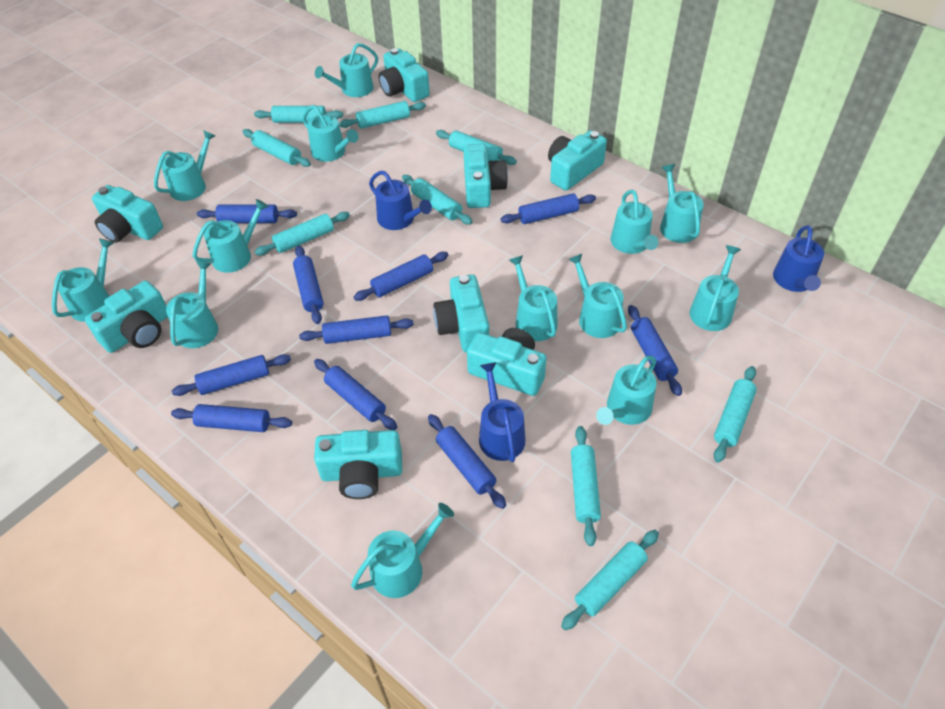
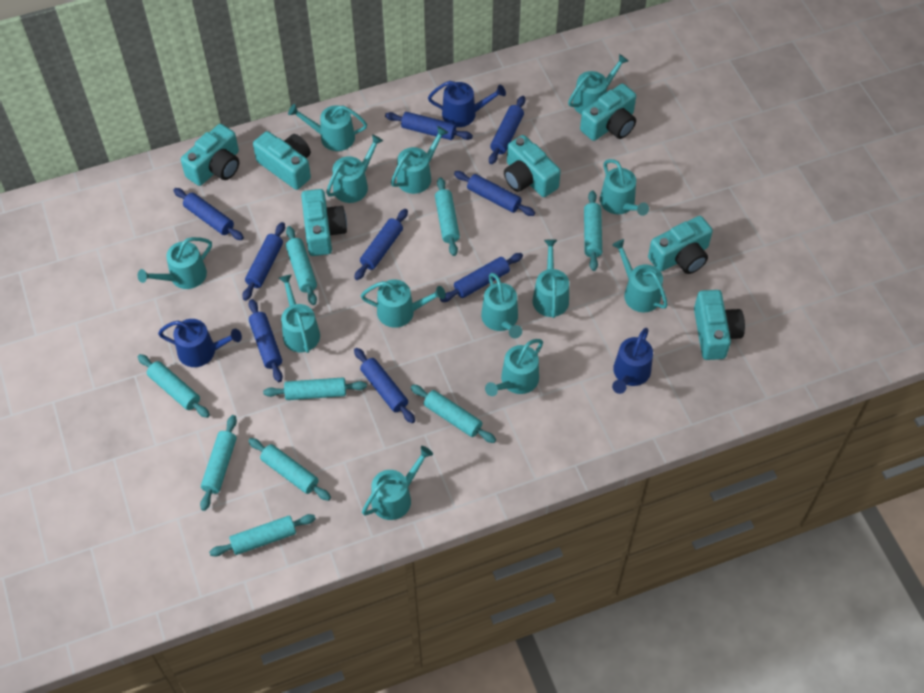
blue rolling pin: [171,404,292,432] [172,354,291,396] [197,204,297,223] [293,246,324,324] [299,315,414,344] [314,359,397,430] [354,252,448,301] [428,414,506,509] [501,193,596,224] [628,305,682,396] = 10 -> [173,188,244,240] [242,222,285,301] [248,299,283,382] [354,209,408,280] [354,348,415,423] [385,112,473,140] [440,253,523,302] [454,171,535,216] [489,96,525,164] = 9
turquoise camera: [85,280,168,353] [92,185,163,243] [314,430,402,499] [378,48,430,102] [433,274,489,353] [464,144,508,208] [467,328,547,396] [548,130,607,191] = 8 -> [181,124,239,186] [253,131,311,190] [301,189,347,256] [504,135,561,197] [580,84,636,141] [648,216,713,274] [694,290,745,360] = 7

